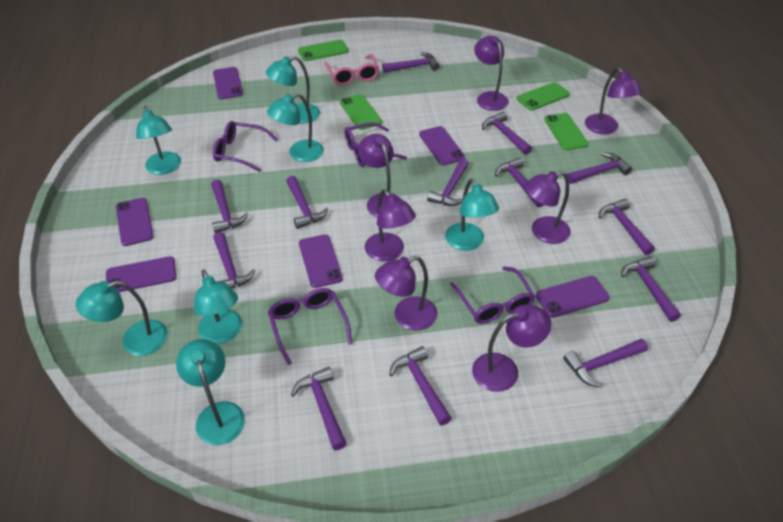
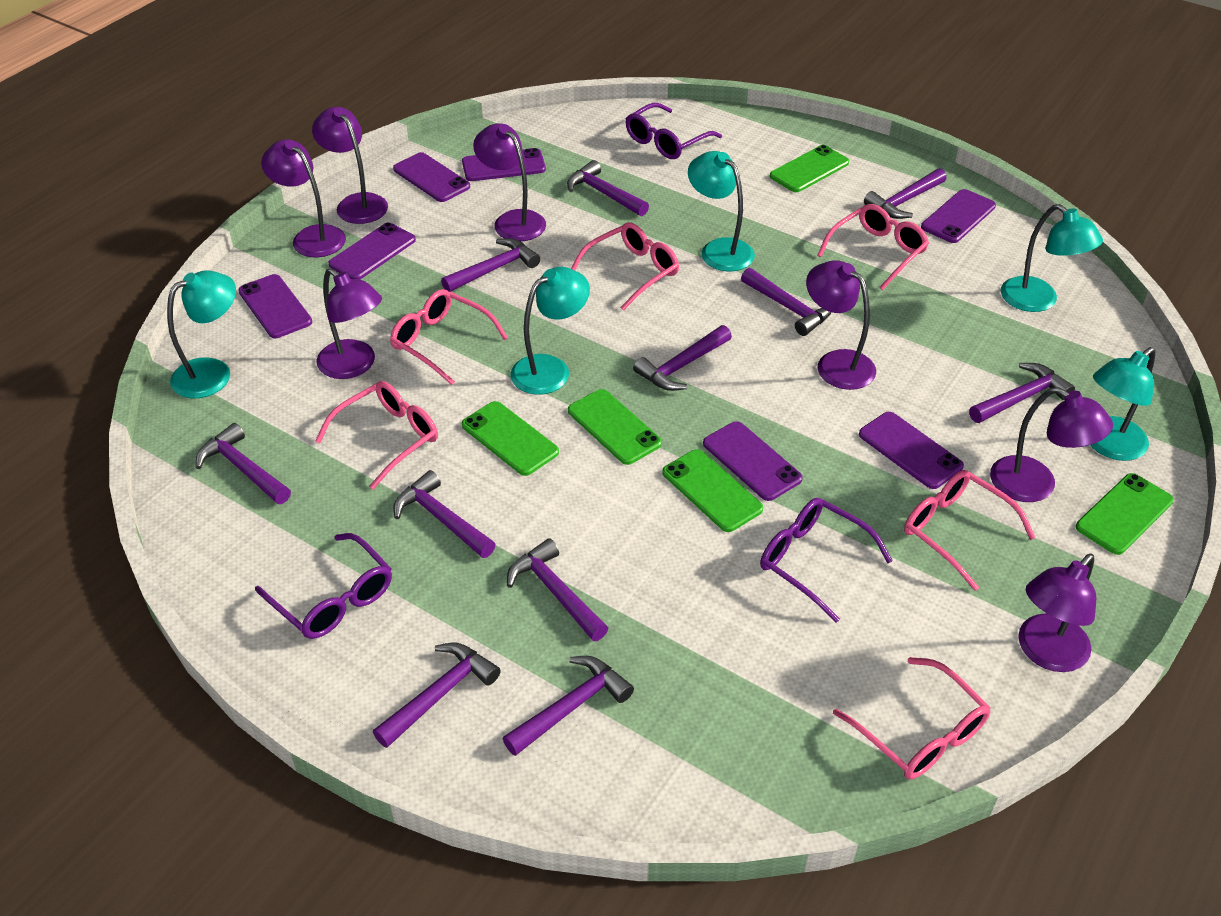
green phone: [298,40,349,61] [340,94,382,130] [516,82,570,110] [544,113,589,150] = 4 -> [462,401,559,476] [568,389,662,465] [662,449,763,532] [770,145,849,192] [1076,473,1174,555] = 5
pink glasses: [324,54,379,85] = 1 -> [315,381,438,489] [390,289,508,385] [571,222,679,311] [817,204,929,290] [833,657,991,779] [904,470,1036,591] = 6
purple glasses: [213,121,278,172] [268,288,352,365] [344,122,407,167] [450,266,535,324] = 4 -> [255,533,392,639] [626,103,722,159] [760,498,893,623] = 3
purple hammer: [211,179,249,233] [213,232,255,289] [286,176,328,229] [291,367,347,450] [382,52,440,73] [389,346,452,426] [427,158,469,206] [482,111,532,155] [495,157,543,207] [563,338,648,388] [567,152,632,184] [599,199,655,255] [621,256,681,322] = 13 -> [196,423,291,504] [373,643,501,748] [393,470,496,558] [441,238,540,292] [503,656,634,756] [507,538,608,641] [567,160,649,216] [633,325,732,391] [741,268,831,336] [864,168,947,219] [969,363,1075,423] = 11
purple phone: [106,256,176,292] [116,198,154,246] [213,67,243,99] [299,234,343,288] [419,126,465,165] [536,276,610,318] = 6 -> [238,274,312,338] [328,223,416,279] [393,152,470,202] [462,148,546,181] [703,421,803,501] [859,412,964,489] [921,189,996,243] = 7
turquoise lamp: [76,281,168,356] [136,106,181,175] [176,339,245,445] [194,269,242,344] [266,56,320,124] [267,93,324,162] [445,179,499,251] = 7 -> [167,270,236,398] [511,267,590,395] [688,151,755,272] [1001,204,1103,312] [1090,347,1155,461] = 5

